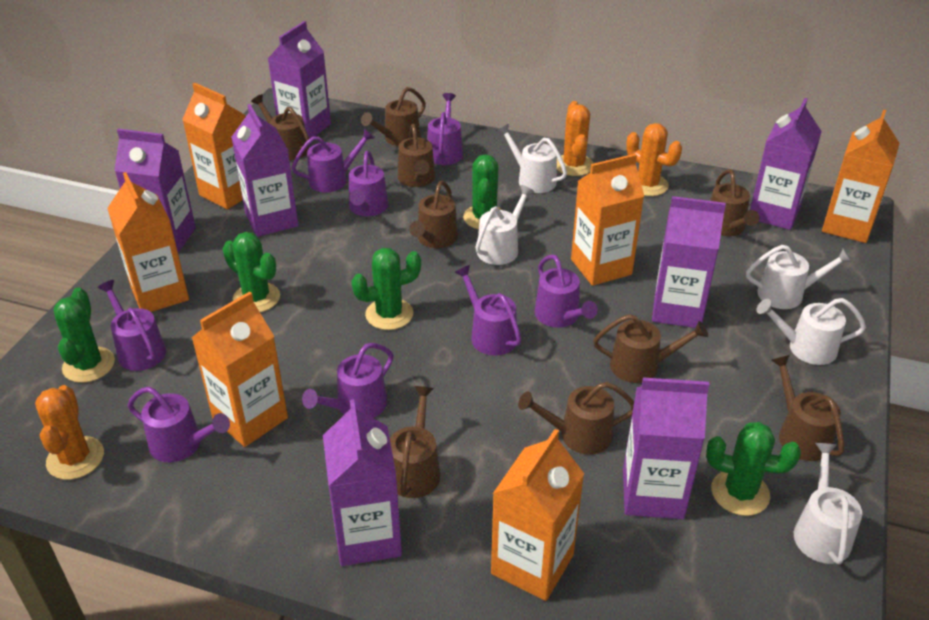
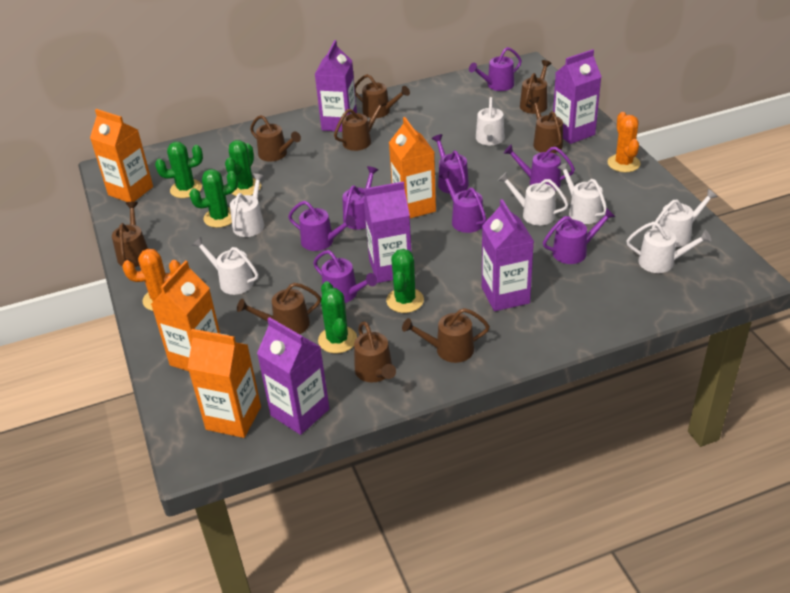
orange cactus: [35,385,104,480] [557,101,594,176] [626,123,682,196] = 3 -> [123,249,181,311] [608,112,641,172] = 2
orange carton: [107,172,189,312] [182,83,246,209] [191,291,288,447] [491,429,584,601] [571,154,644,286] [822,110,900,243] = 6 -> [90,109,153,202] [151,261,220,371] [188,329,261,438] [389,117,436,218] = 4
purple carton: [114,129,196,253] [231,104,298,237] [268,21,331,139] [323,399,402,566] [623,378,709,519] [652,196,726,328] [750,98,822,230] = 7 -> [257,317,330,435] [315,40,357,132] [364,181,412,283] [482,199,534,311] [553,49,602,144] = 5
white watering can: [475,185,534,265] [497,124,567,193] [746,245,852,309] [756,298,866,365] [794,443,862,565] = 5 -> [192,237,258,295] [230,173,265,237] [476,97,505,145] [498,172,569,225] [557,162,607,224] [626,222,711,273] [652,189,718,247] = 7

